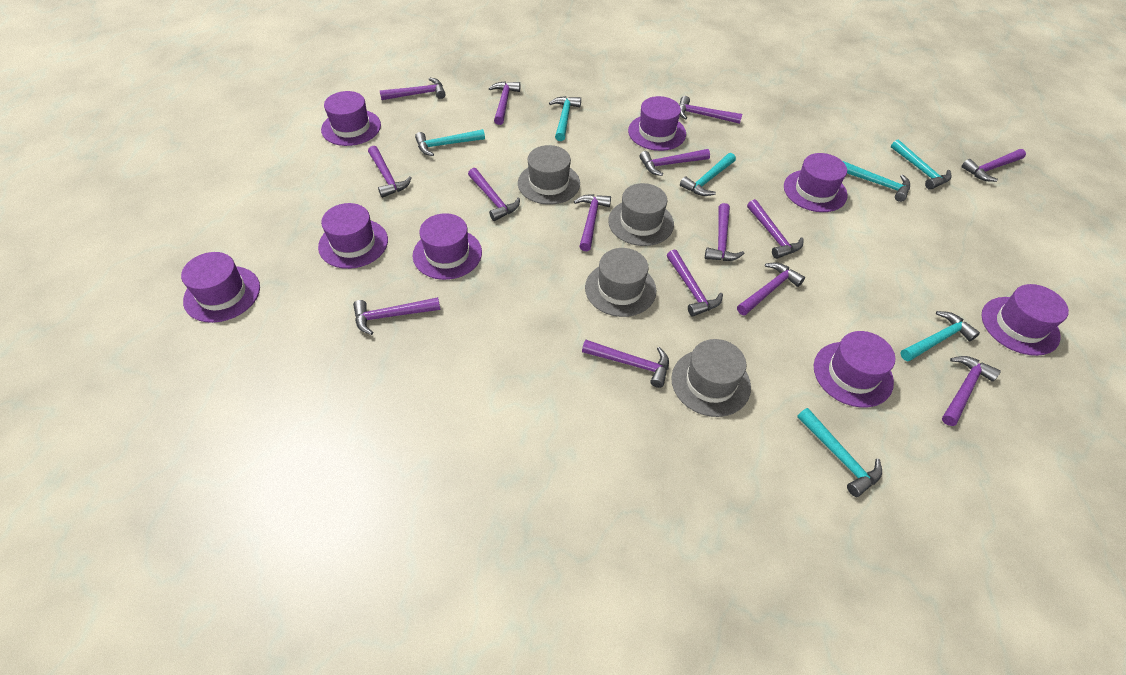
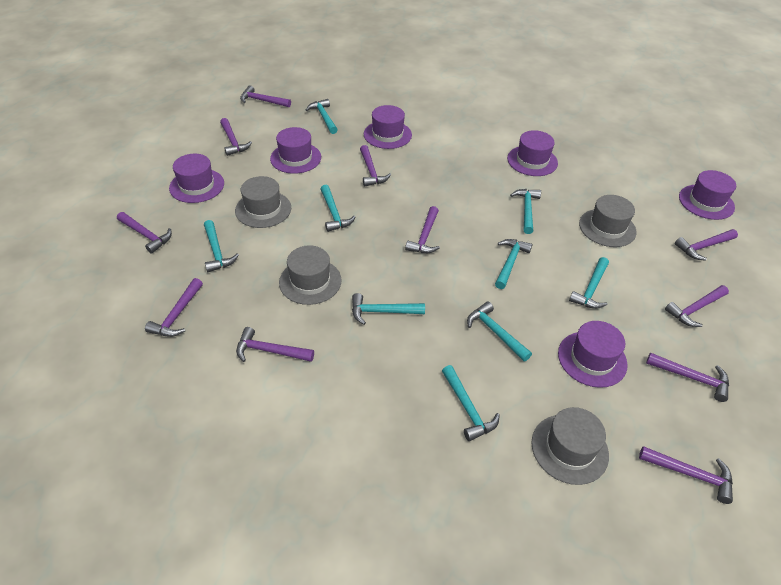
purple hammer: [353,297,440,335] [368,146,412,198] [379,78,446,100] [468,168,520,221] [489,81,520,125] [574,194,611,251] [582,340,669,388] [639,149,710,176] [667,249,723,317] [679,96,742,124] [705,203,745,261] [737,262,805,316] [747,199,803,259] [942,356,1001,426] [962,149,1026,182] = 15 -> [117,212,172,254] [145,278,203,337] [220,118,252,156] [236,327,314,362] [240,86,291,107] [360,145,391,187] [405,206,440,253] [639,446,733,504] [646,353,729,402] [665,285,729,327] [675,229,738,261] = 11
purple hat: [181,252,260,323] [318,203,388,269] [321,91,381,146] [413,213,482,280] [628,96,686,151] [784,153,848,212] [814,331,895,408] [981,284,1069,356] = 8 -> [169,154,224,203] [270,127,321,174] [364,105,412,149] [507,130,558,176] [558,321,628,388] [679,170,736,220] = 6
turquoise hammer: [415,129,485,156] [549,96,581,141] [680,153,736,196] [797,408,882,497] [843,161,910,202] [891,139,952,190] [900,311,980,362] = 7 -> [204,220,239,272] [306,99,338,134] [320,185,355,232] [352,293,425,325] [442,365,500,441] [467,301,532,361] [495,239,532,289] [510,189,541,234] [569,257,609,309] = 9

